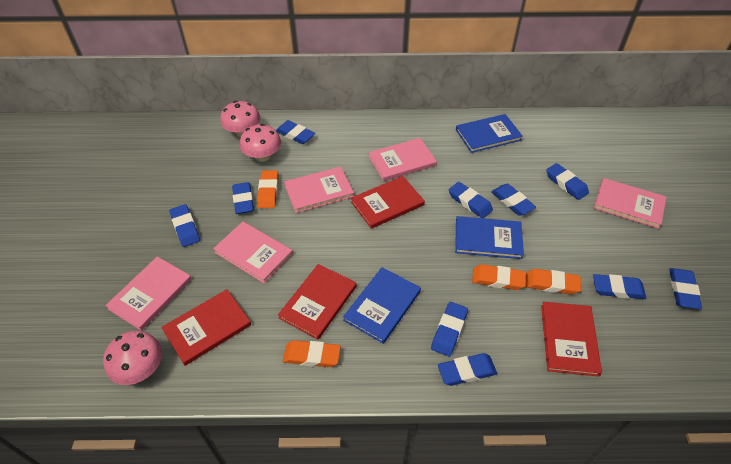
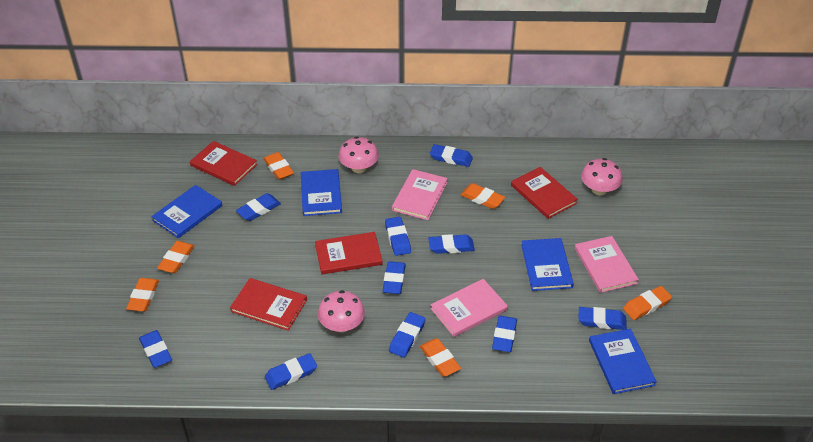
blue book: [343,267,421,344] [455,216,524,259] [456,114,523,153] = 3 -> [151,185,222,238] [301,169,342,216] [521,238,574,291] [589,329,657,394] = 4
orange eraser: [257,170,279,208] [283,340,341,367] [472,264,526,290] [526,269,581,295] = 4 -> [126,278,159,311] [157,241,195,273] [263,152,294,180] [420,338,461,377] [461,183,505,209] [623,286,672,320] = 6
pink book: [105,257,192,331] [213,222,293,284] [284,166,354,213] [369,138,437,181] [594,178,666,229] = 5 -> [392,169,448,220] [430,279,508,337] [575,236,639,293] = 3

